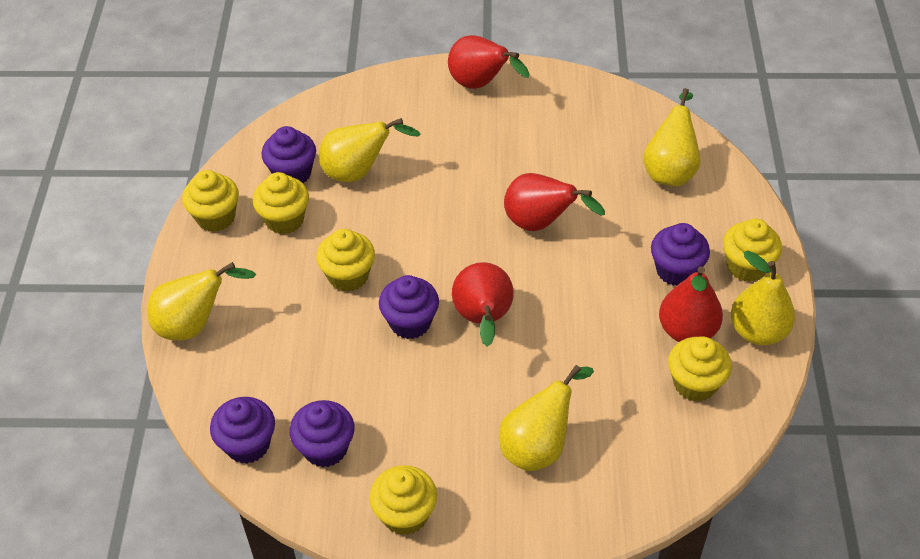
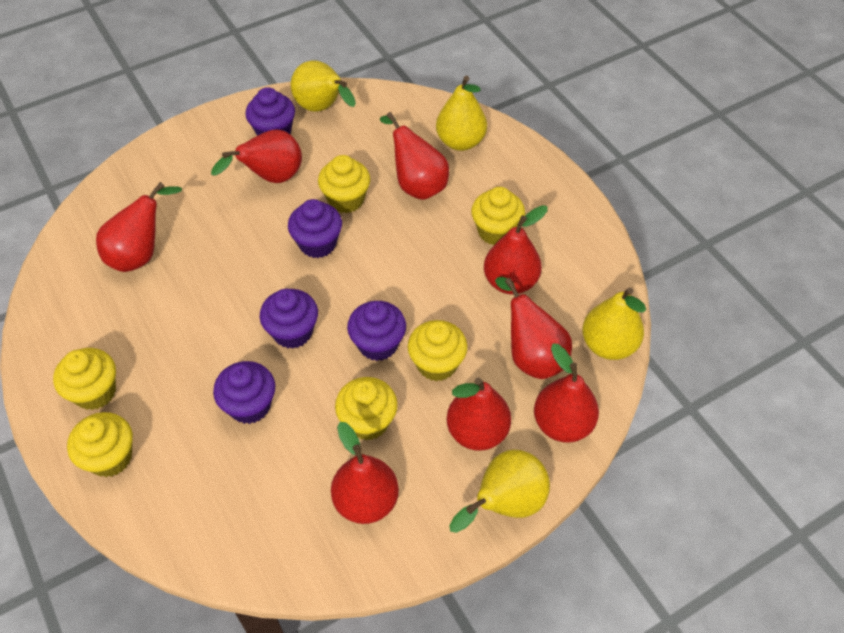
red pear: [448,35,530,89] [452,262,514,347] [504,173,605,231] [659,266,723,342] = 4 -> [96,182,182,272] [211,129,302,183] [331,422,399,524] [380,112,449,200] [447,377,511,451] [484,205,548,295] [495,277,572,379] [534,344,599,443] = 8
yellow pear: [147,262,256,341] [319,118,421,182] [499,365,594,471] [643,88,700,186] [731,251,795,345] = 5 -> [291,60,356,112] [436,76,487,151] [449,449,550,533] [582,287,646,360] = 4

